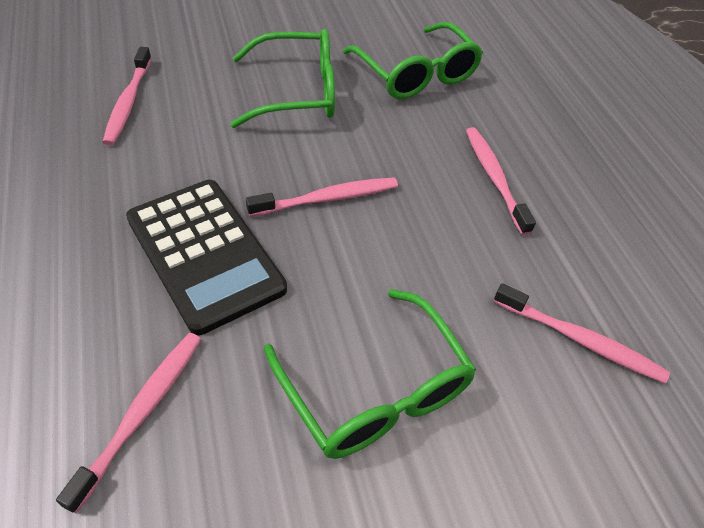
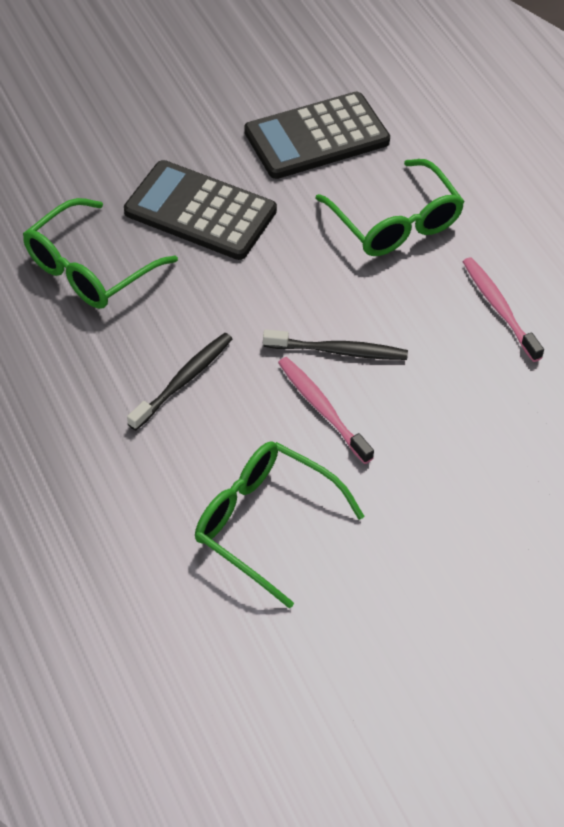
black calculator: [126,180,287,336] = 1 -> [124,160,277,260] [244,92,390,179] = 2
black toothbrush: none = 0 -> [127,333,232,431] [263,329,408,360] = 2
pink toothbrush: [56,333,201,514] [102,47,152,146] [246,177,398,217] [466,127,536,235] [494,283,670,383] = 5 -> [278,357,374,464] [463,257,544,362] = 2

